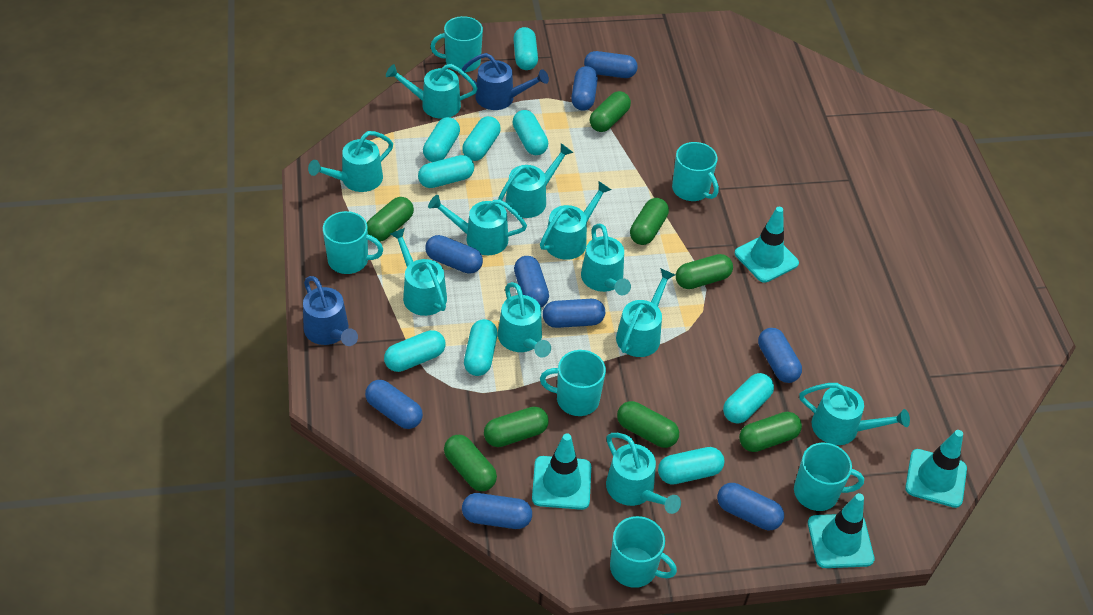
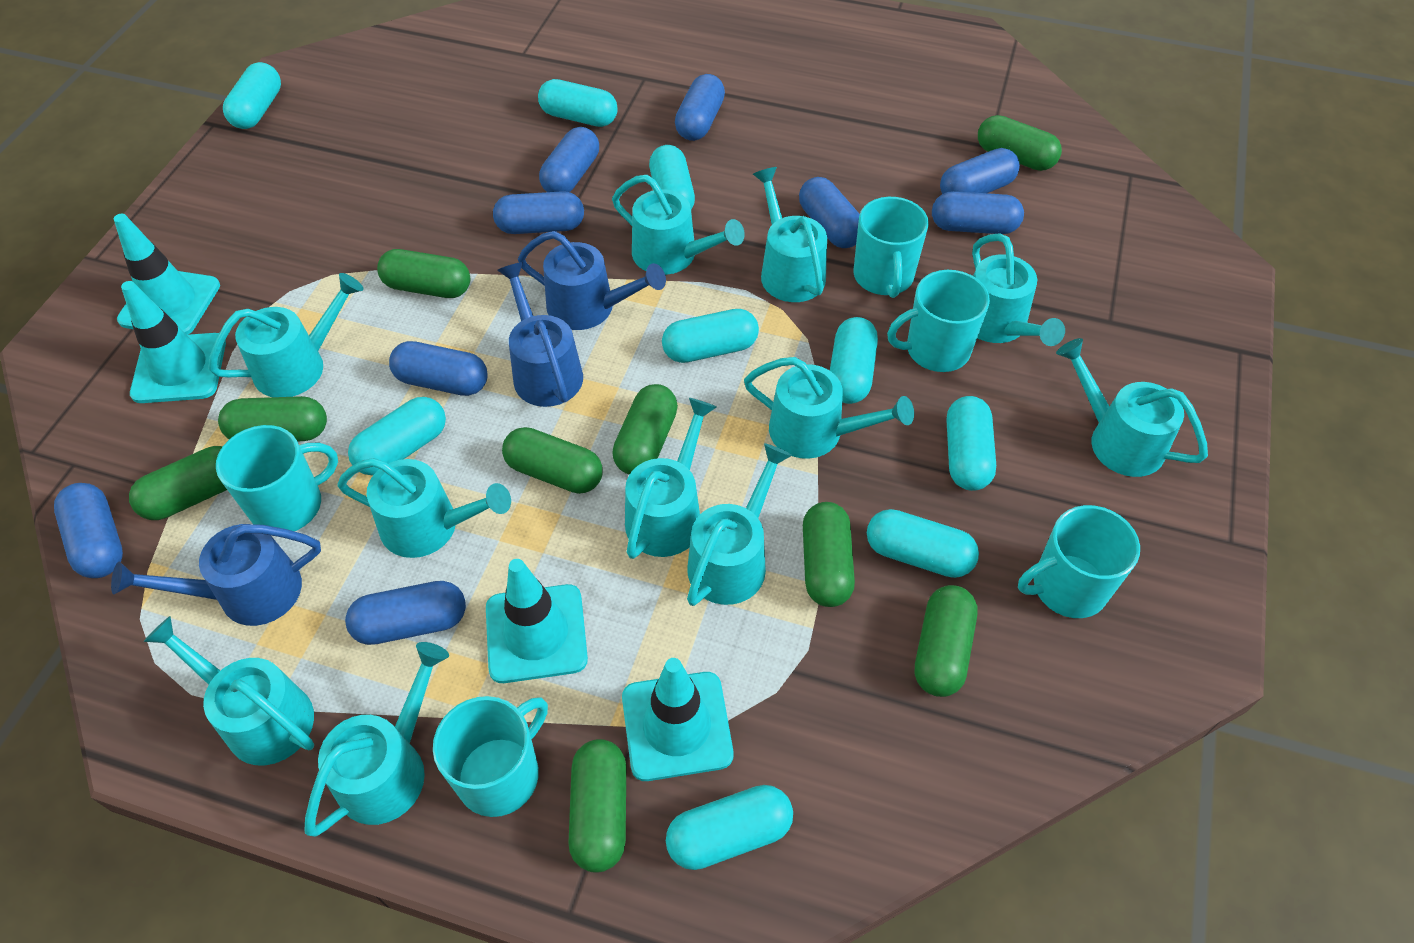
blue watering can: [303,276,358,346] [461,53,549,110] = 2 -> [111,524,321,626] [497,262,583,407] [518,231,666,330] = 3
green capsule: [367,197,414,242] [444,435,497,491] [484,406,549,447] [590,91,631,132] [617,401,679,448] [630,198,669,245] [676,254,733,289] [739,412,802,452] = 8 -> [129,446,227,520] [218,396,327,441] [377,249,470,298] [502,427,603,494] [568,739,626,873] [612,384,678,475] [803,502,855,607] [915,585,978,697] [978,115,1062,171] = 9
turquoise mug: [323,211,383,274] [431,16,483,72] [540,350,606,416] [610,516,677,588] [672,142,719,201] [794,443,864,511] = 6 -> [216,425,338,531] [433,696,548,817] [854,197,929,298] [887,270,990,372] [1018,505,1140,618] = 5

